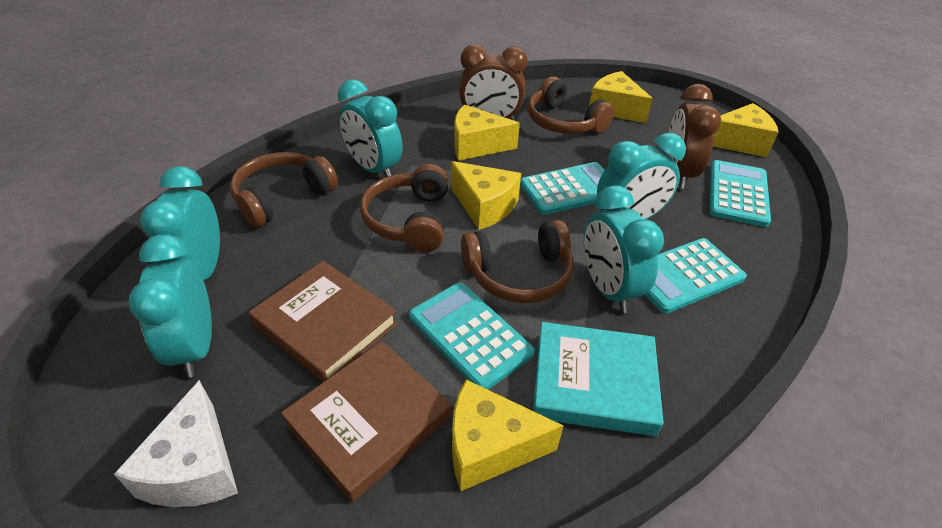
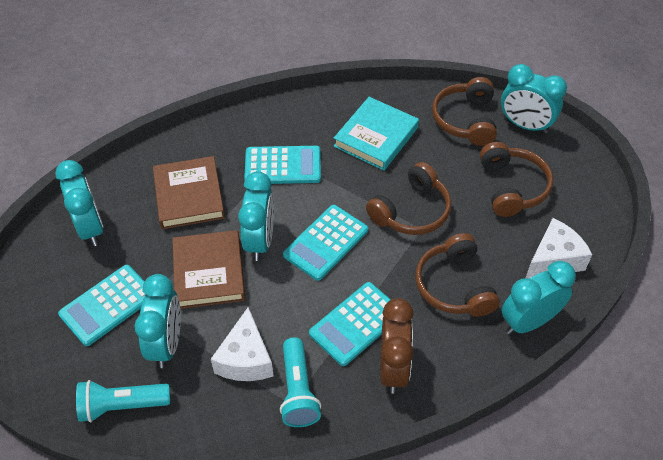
brown clock: [459,44,528,121] [666,84,721,189] = 2 -> [380,298,414,394] = 1
turquoise flashlight: none = 0 -> [76,380,170,422] [280,337,321,427] = 2
white cheese: [114,380,238,507] = 1 -> [211,307,274,381] [526,218,592,279] = 2
yellow cheese: [451,161,521,230] [452,380,564,491] [454,105,520,161] [589,71,653,123] [713,103,779,157] = 5 -> none = 0

